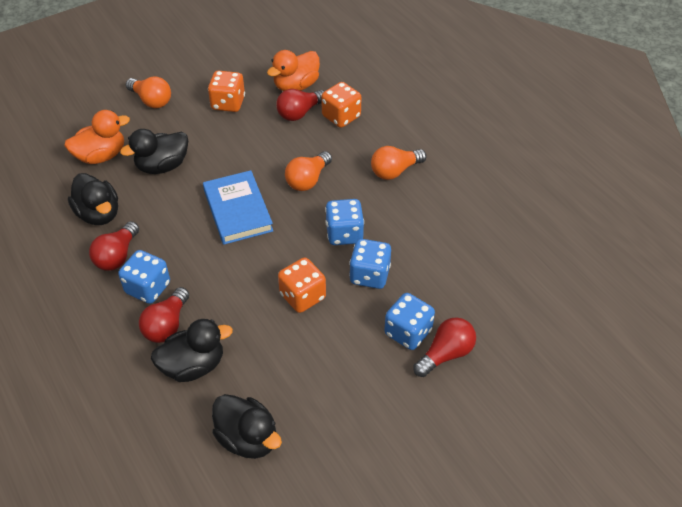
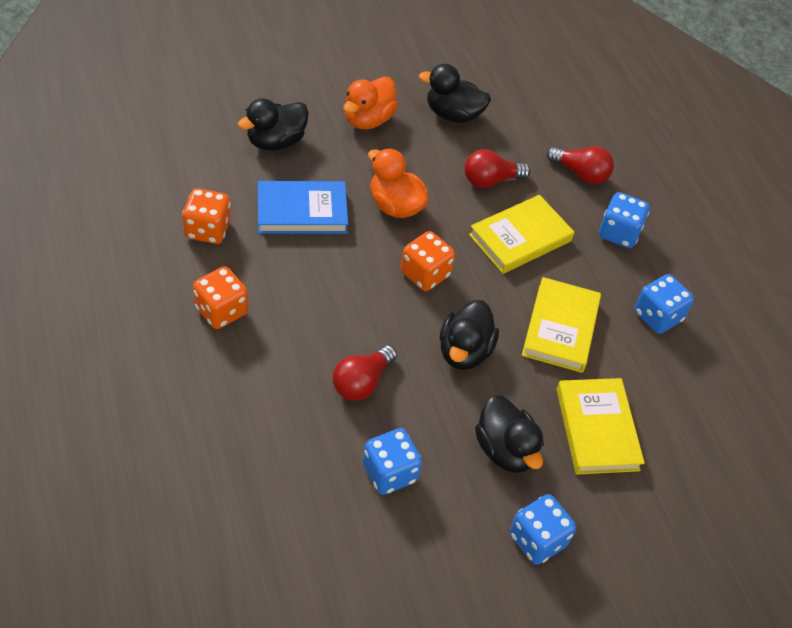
orange light bulb: [126,77,171,108] [285,151,332,191] [371,146,426,180] = 3 -> none = 0
red light bulb: [89,221,139,271] [139,287,189,343] [276,89,324,121] [413,317,476,377] = 4 -> [333,345,397,401] [464,149,531,188] [547,146,614,184] = 3
yellow book: none = 0 -> [469,195,574,274] [522,277,601,373] [557,378,645,475] = 3

